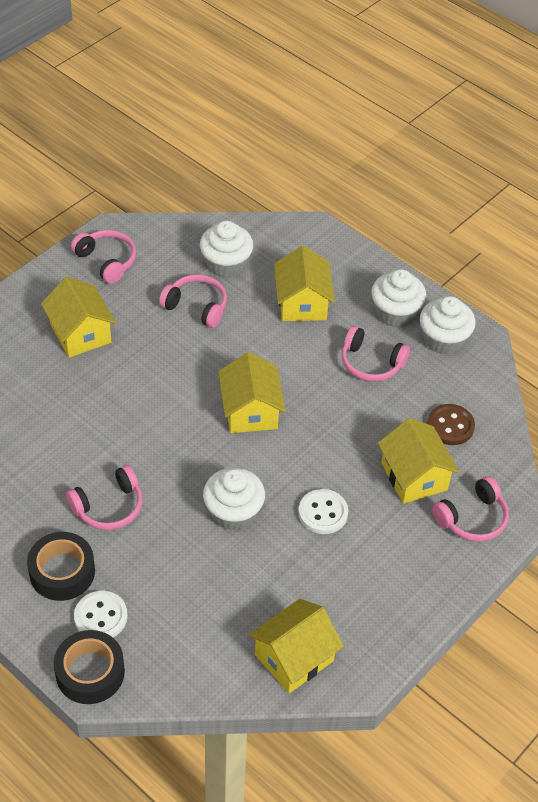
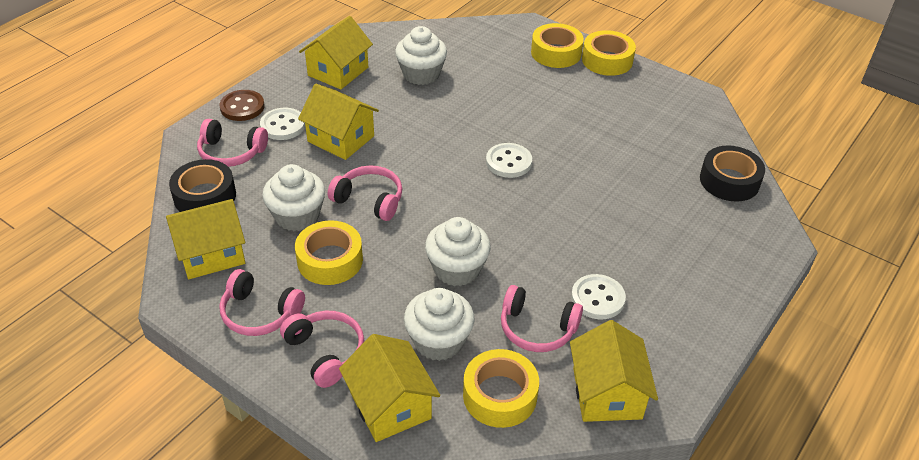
white button: [74,591,128,637] [298,489,348,534] = 2 -> [260,108,305,140] [486,143,532,178] [571,274,626,320] = 3
yellow tape: none = 0 -> [295,220,363,285] [463,349,539,428] [531,23,584,68] [582,30,636,76] = 4

